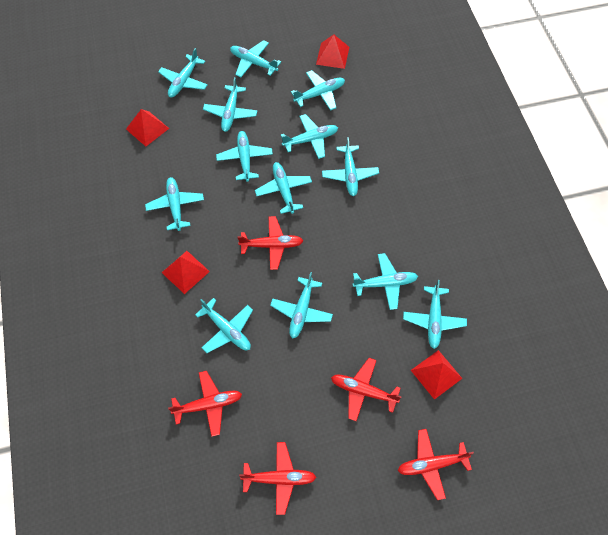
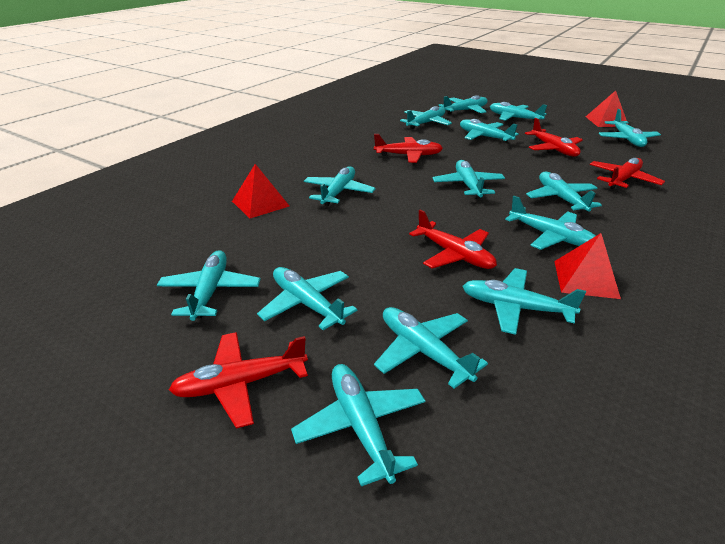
red pyramid: [126,109,169,146] [162,251,210,294] [316,35,349,69] [411,350,463,400] = 4 -> [232,164,289,218] [554,233,621,299] [586,90,628,127] = 3
turquoise plane: [145,177,204,231] [158,48,208,97] [195,298,253,353] [203,77,257,132] [216,131,273,182] [230,40,281,77] [255,162,312,214] [270,272,333,339] [281,114,338,159] [291,70,345,111] [322,137,379,196] [352,253,418,310] [403,280,467,349] = 13 -> [157,250,261,321] [257,267,357,330] [291,364,425,486] [304,166,376,206] [374,307,488,389] [400,106,452,129] [432,160,505,199] [438,95,488,114] [460,119,519,144] [462,268,586,335] [490,102,547,123] [505,196,595,250] [526,172,602,213] [599,109,661,147] = 14

